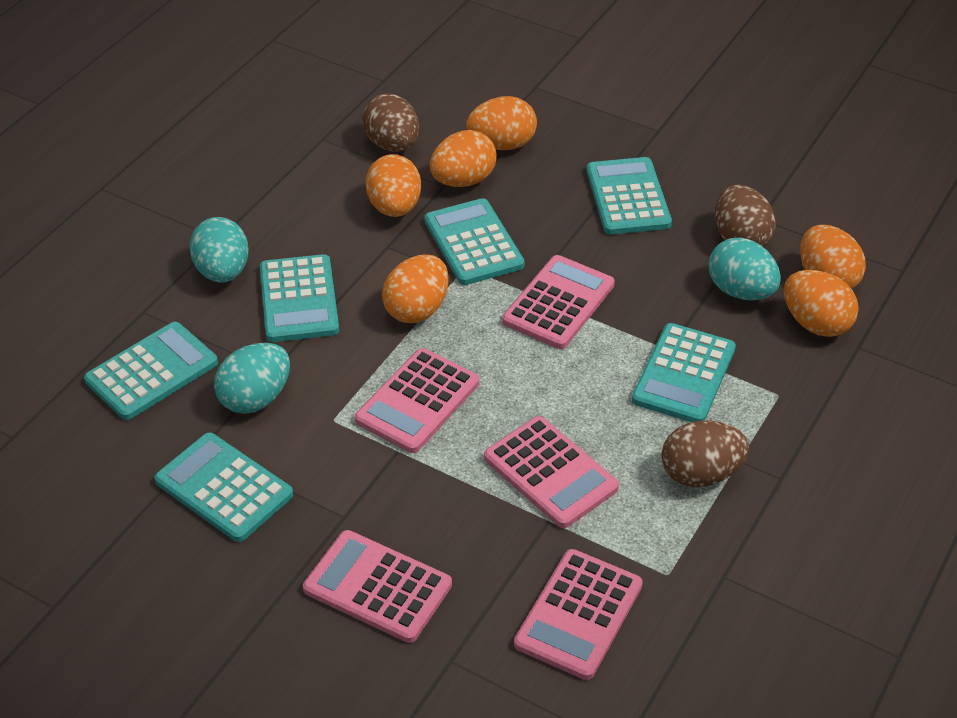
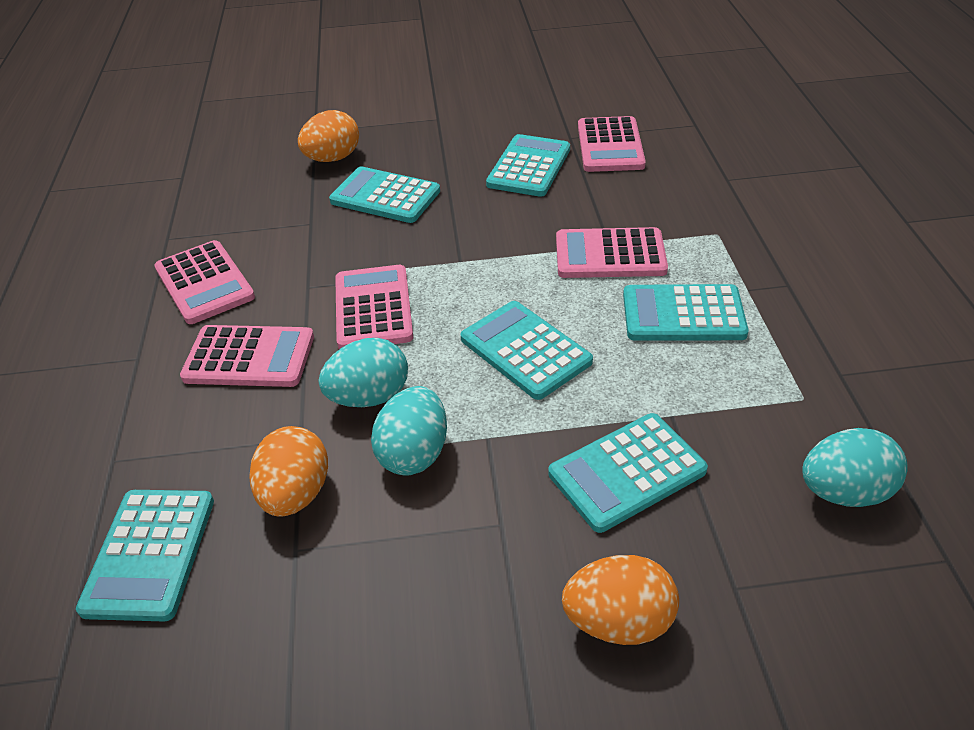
brown egg: [362,94,419,152] [661,420,749,487] [715,185,776,247] = 3 -> none = 0
orange egg: [365,154,421,217] [382,254,449,323] [430,130,497,187] [466,96,537,150] [784,270,859,337] [800,225,866,289] = 6 -> [249,426,328,517] [298,110,359,162] [562,555,679,645] = 3

